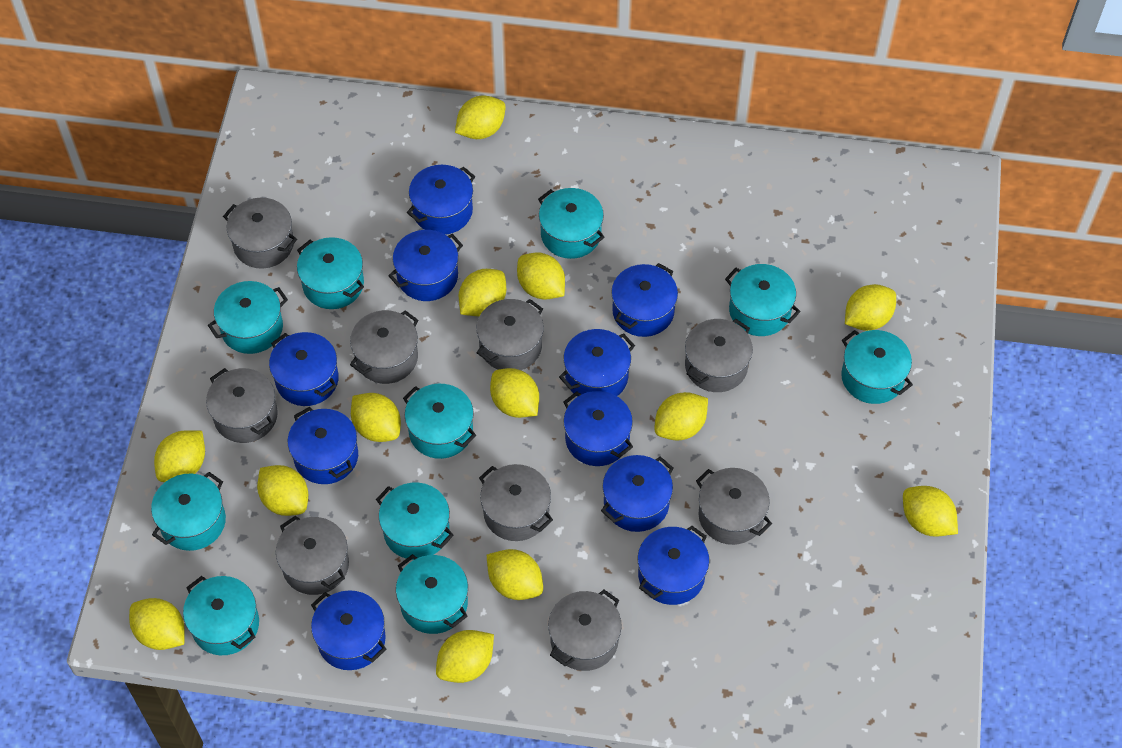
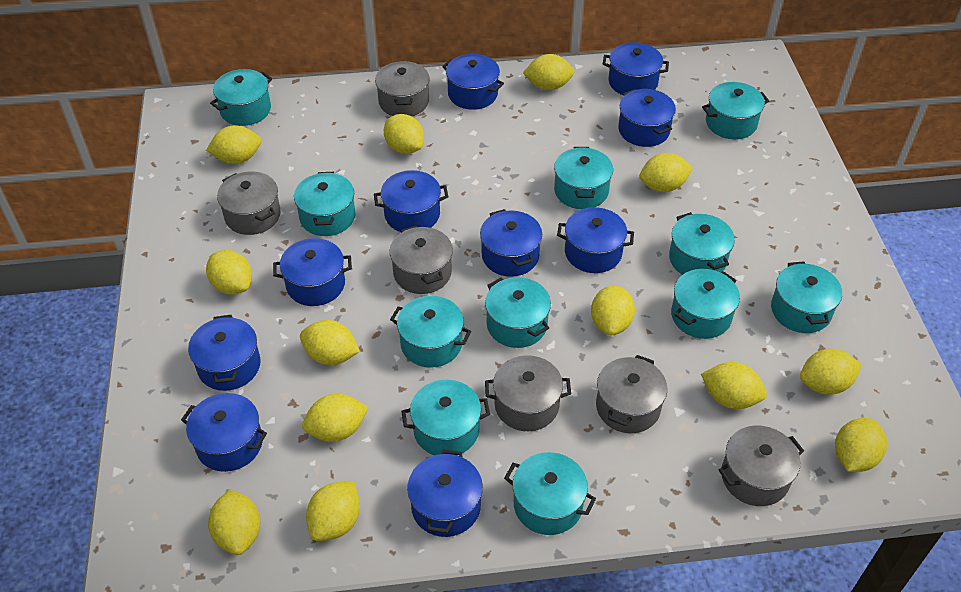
grey pot: [206,368,278,443] [223,198,297,269] [276,515,349,595] [350,310,418,384] [476,299,544,370] [479,464,553,541] [548,590,622,671] [685,319,753,392] [696,468,772,545] = 9 -> [217,171,281,235] [375,61,429,116] [390,226,453,294] [485,355,571,431] [596,355,667,433] [719,425,804,506] = 6
turquoise pot: [151,472,226,551] [183,576,259,655] [208,281,288,354] [297,237,364,309] [376,483,454,560] [396,554,468,634] [403,384,476,459] [538,188,605,259] [725,264,801,336] [841,330,913,404] = 10 -> [210,69,272,126] [294,172,355,236] [390,296,471,368] [401,380,490,456] [485,277,551,348] [504,452,596,535] [554,147,613,209] [669,212,735,275] [671,269,740,339] [702,82,769,139] [771,261,842,333] = 11

